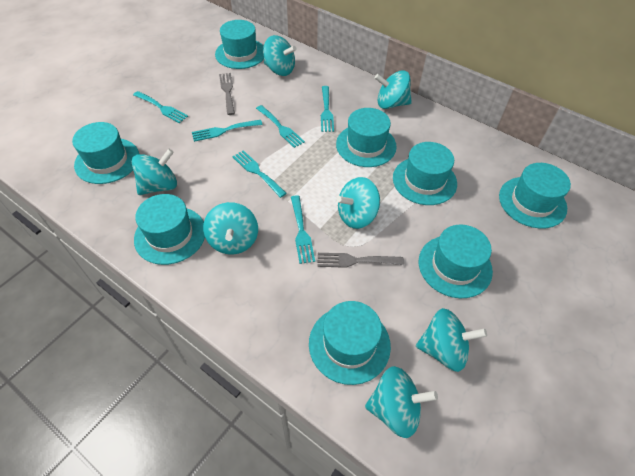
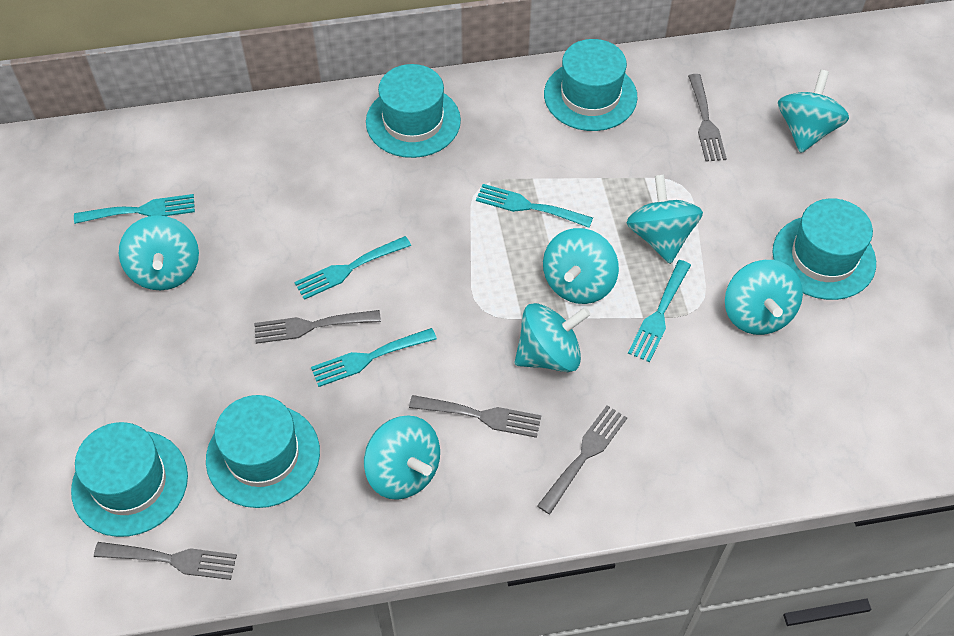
grey fork: [219,73,235,115] [317,253,404,268] = 2 -> [94,542,237,580] [254,310,381,344] [409,395,541,438] [537,405,627,514] [688,74,727,162] = 5
turquoise fork: [133,91,188,123] [192,120,262,142] [232,150,287,198] [256,105,305,148] [291,195,315,264] [321,86,334,132] = 6 -> [74,194,195,224] [294,236,411,300] [311,328,437,387] [476,184,593,228] [628,260,691,362] = 5
turquoise hat: [72,122,139,184] [134,194,205,265] [215,20,264,69] [309,301,391,385] [336,108,397,167] [393,142,457,205] [419,225,493,298] [499,163,571,229] = 8 -> [71,422,188,537] [206,395,320,508] [366,64,461,158] [544,39,638,131] [772,198,876,300] = 5

